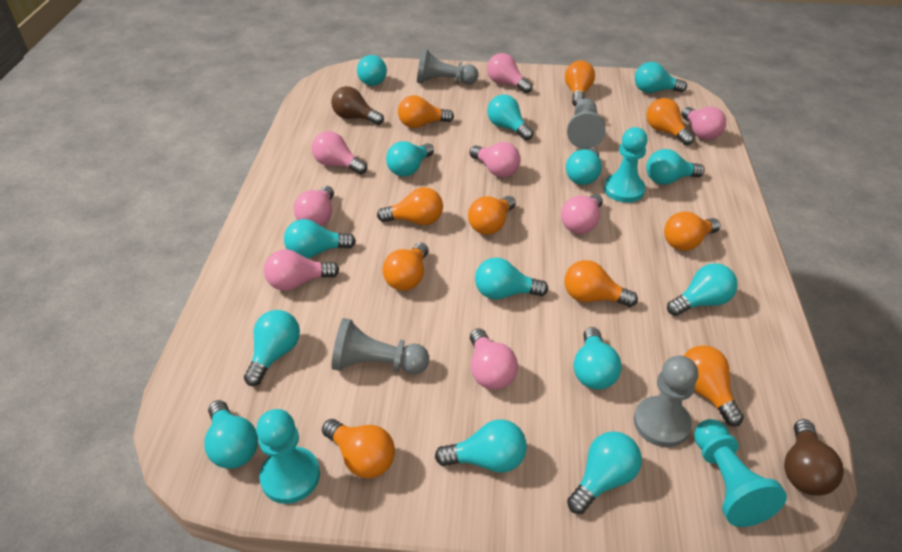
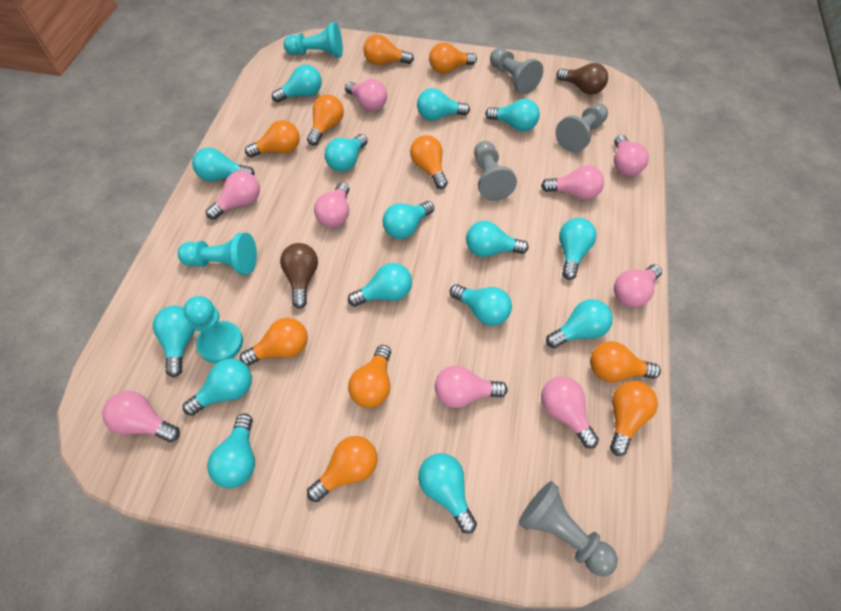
pink light bulb: [264,249,339,291] [294,186,334,226] [312,131,367,174] [470,142,521,177] [470,328,518,390] [487,53,532,93] [561,194,603,234] [681,107,726,140] = 8 -> [102,391,180,442] [206,171,260,220] [314,182,349,228] [345,79,387,111] [435,366,508,408] [541,165,604,200] [541,376,599,449] [614,135,649,176] [614,264,662,308] = 9
turquoise light bulb: [204,400,258,469] [244,310,300,386] [284,219,356,258] [357,55,387,86] [386,141,434,177] [435,419,527,473] [475,258,548,299] [487,94,534,140] [566,148,602,185] [567,431,642,514] [574,327,622,390] [635,62,687,93] [646,149,705,185] [667,263,737,316] = 14 -> [153,306,195,377] [183,359,252,416] [192,148,255,181] [207,413,255,488] [272,65,322,102] [325,134,368,172] [348,263,412,307] [383,201,434,239] [417,88,470,121] [418,453,477,534] [450,284,512,326] [466,221,529,257] [485,99,540,131] [546,299,613,348] [559,218,597,280] = 15

